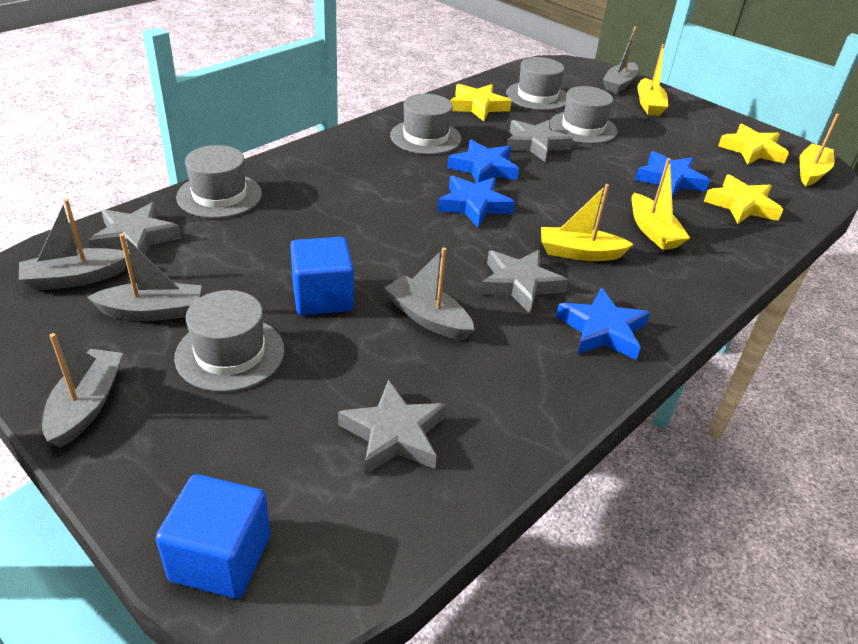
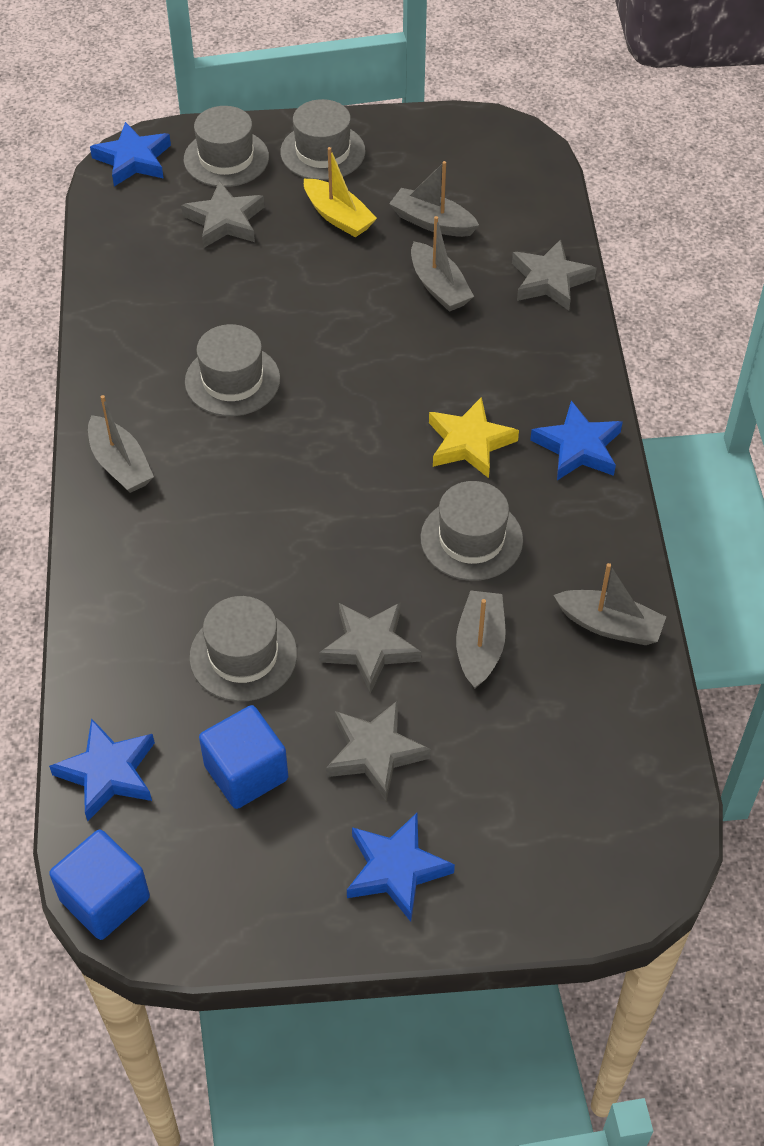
yellow boat: [541,184,634,261] [631,158,690,250] [637,44,668,116] [799,114,839,186] = 4 -> [304,147,377,237] = 1
yellow star: [450,84,512,121] [704,174,783,224] [718,124,789,165] = 3 -> [429,397,519,478] = 1

